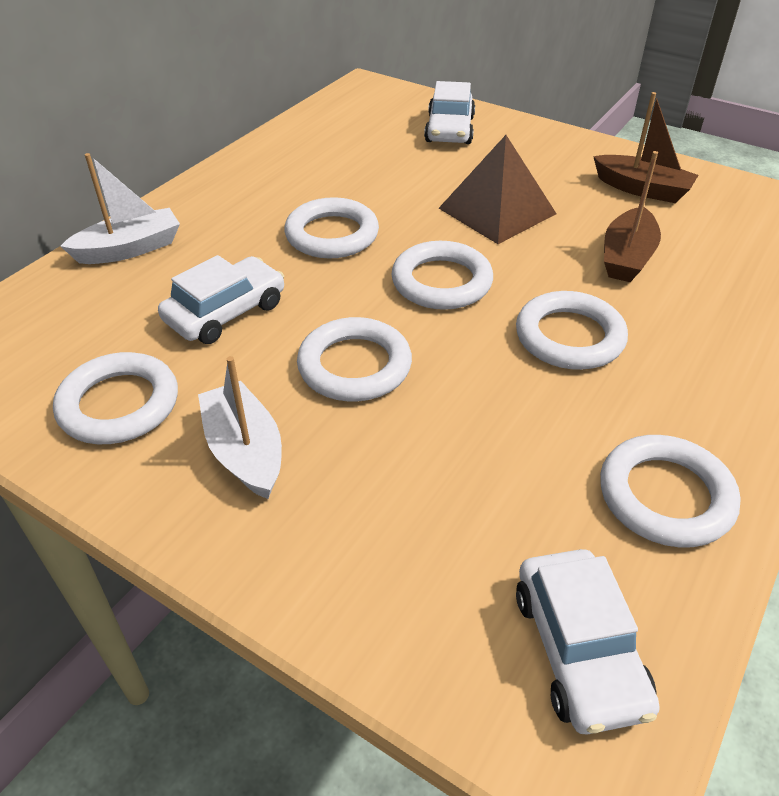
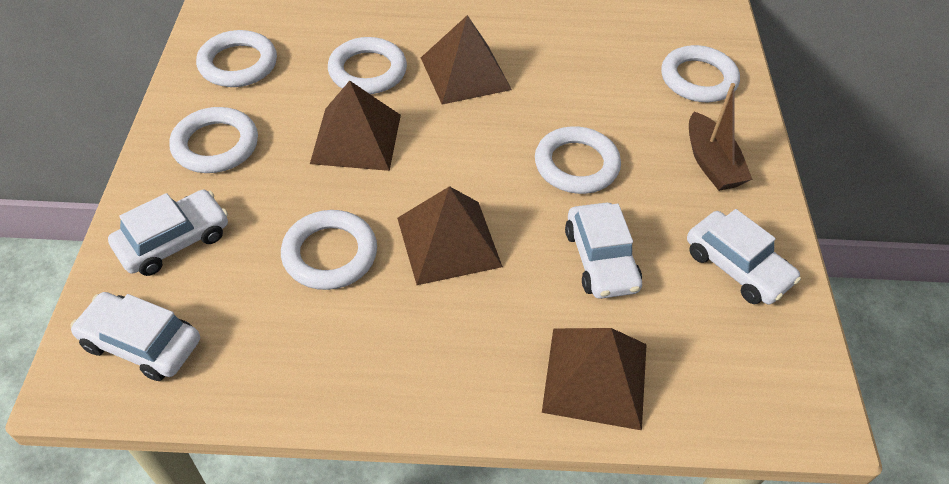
brown boat: [593,92,698,203] [604,151,661,282] = 2 -> [689,83,752,191] = 1
brown pyramid: [439,135,557,244] = 1 -> [310,81,401,171] [397,186,503,285] [421,15,512,105] [542,328,647,430] = 4
white boat: [60,153,180,264] [198,356,282,499] = 2 -> none = 0
white car: [158,255,284,344] [424,81,475,144] [516,549,660,735] = 3 -> [71,292,200,381] [108,190,228,276] [565,203,642,299] [687,209,801,304] = 4

